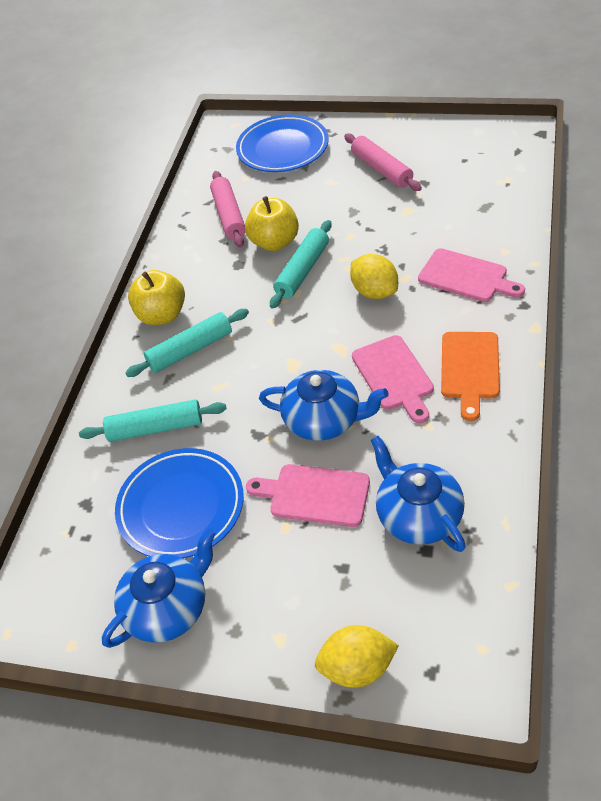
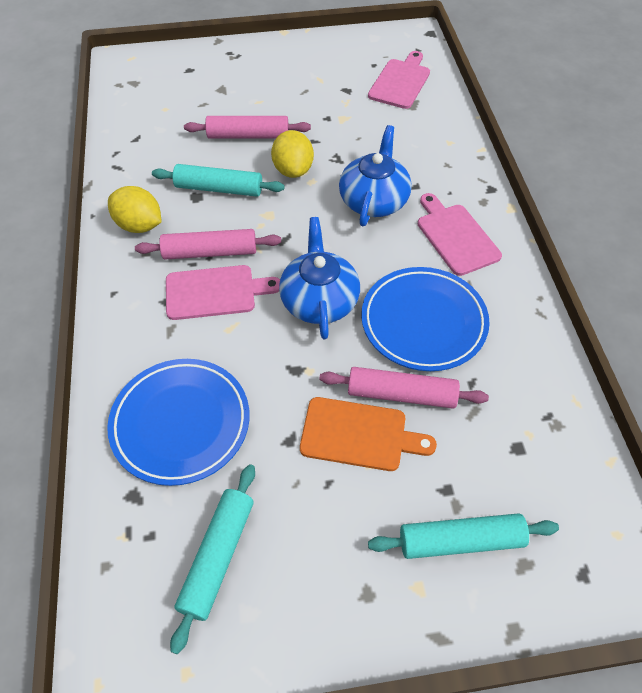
blue teapot: [102,528,216,648] [259,370,389,441] [371,436,466,552] = 3 -> [279,217,360,339] [339,125,412,226] = 2
pink rolling pin: [210,171,245,247] [344,133,422,191] = 2 -> [135,229,281,260] [184,116,311,139] [319,367,489,409] = 3
yellow apple: [128,270,185,325] [245,196,299,251] = 2 -> none = 0

